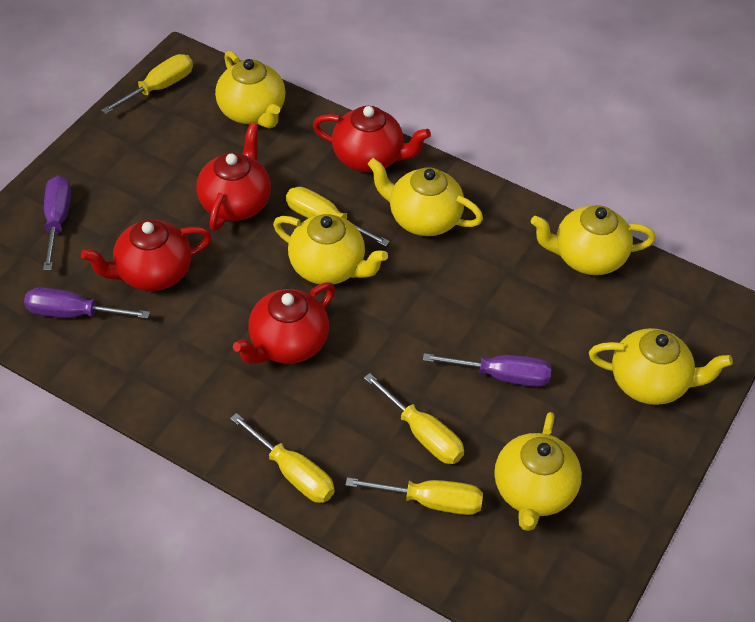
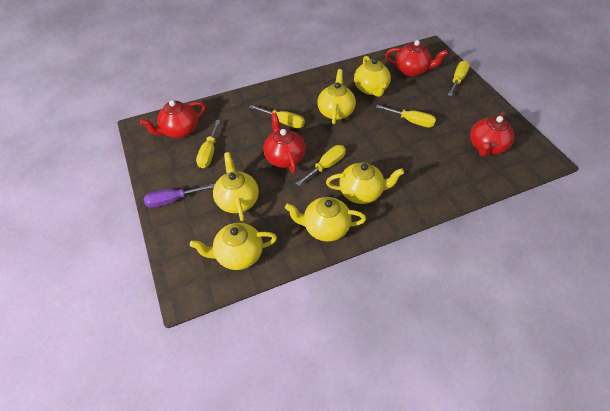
purple screwdriver: [24,287,150,319] [43,175,71,271] [423,353,551,387] = 3 -> [144,184,215,208] = 1

